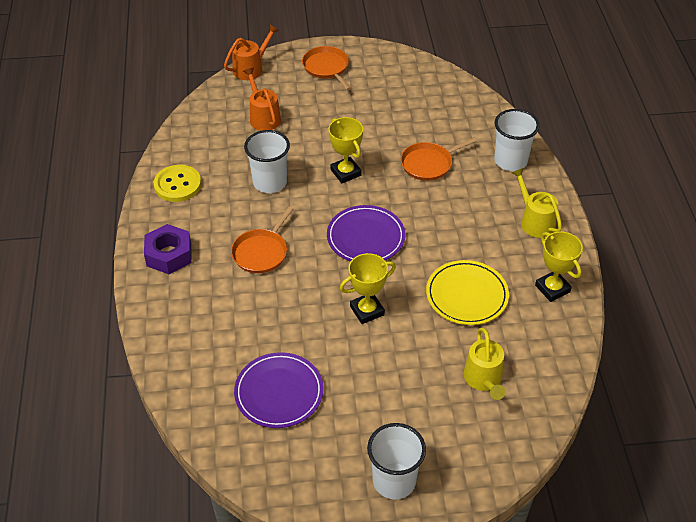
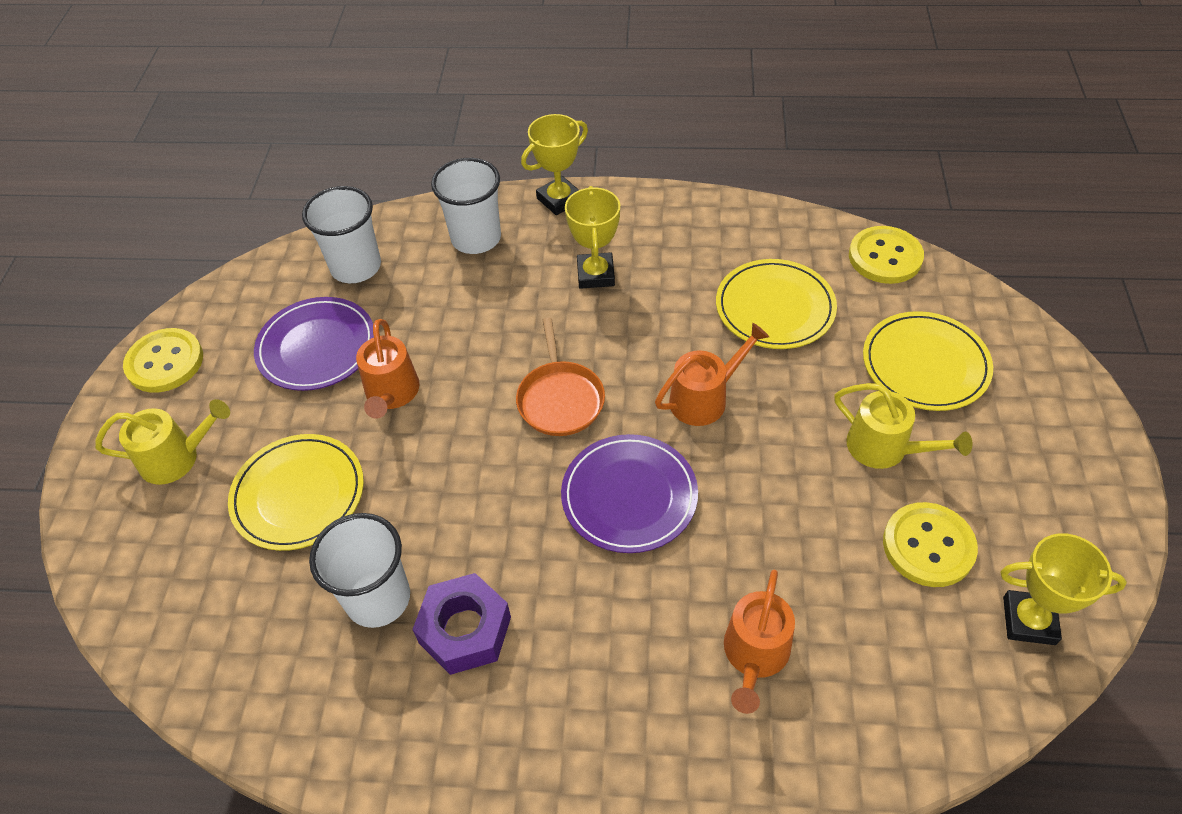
orange pan: [231,207,293,273] [302,46,351,90] [401,137,477,181] = 3 -> [516,318,605,436] = 1
orange watering can: [224,24,279,80] [243,68,281,131] = 2 -> [356,319,420,419] [655,323,769,426] [724,570,795,714] = 3
yellow button: [154,165,201,202] = 1 -> [123,328,203,393] [849,226,924,284] [883,502,978,587] = 3
yellow plate: [426,260,509,325] = 1 -> [228,434,364,551] [716,259,837,349] [863,311,993,411] = 3

